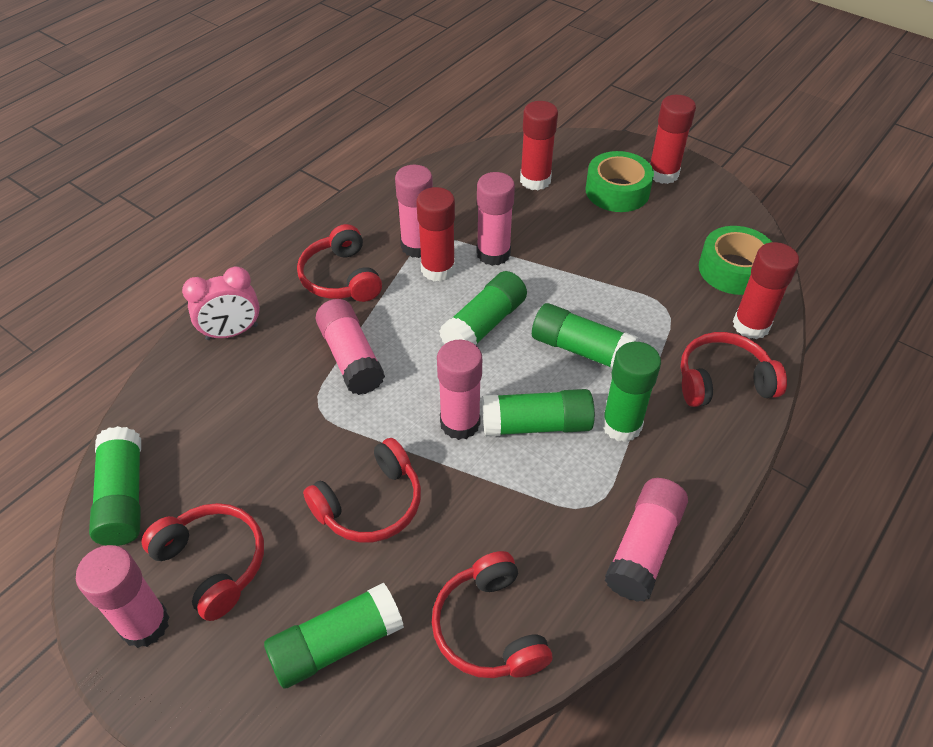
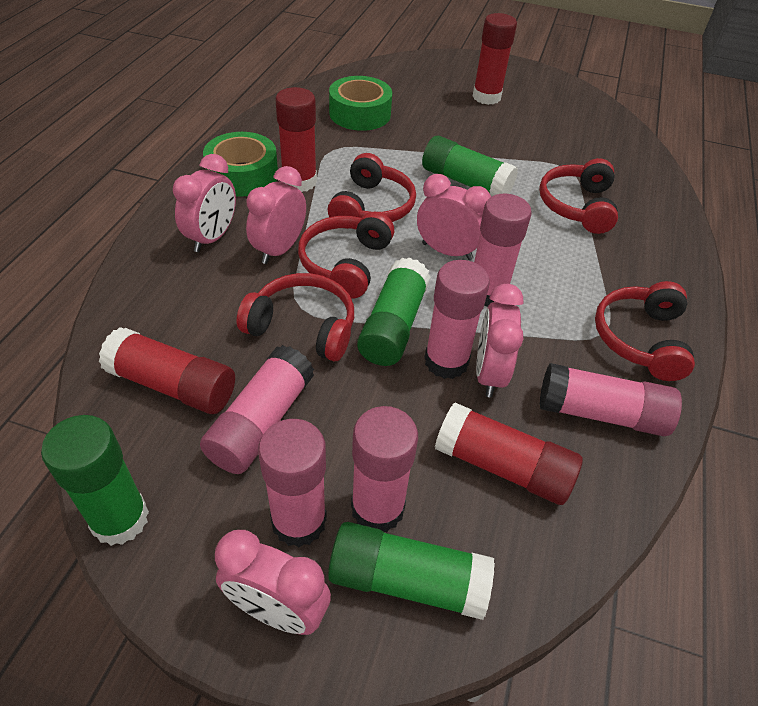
green glue stick: [89,426,141,546] [264,583,404,689] [439,271,527,345] [482,389,595,437] [532,303,638,369] [602,342,661,442] = 6 -> [41,415,149,546] [328,522,495,620] [357,258,431,366] [422,136,518,197] = 4
pink clock: [182,266,260,340] = 1 -> [173,154,236,252] [215,530,331,635] [246,166,306,264] [417,174,491,260] [476,284,523,398] = 5

